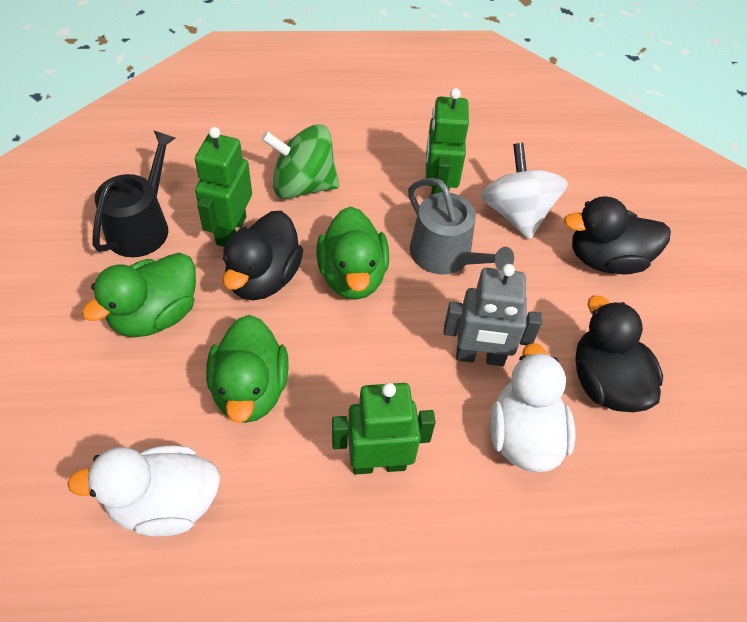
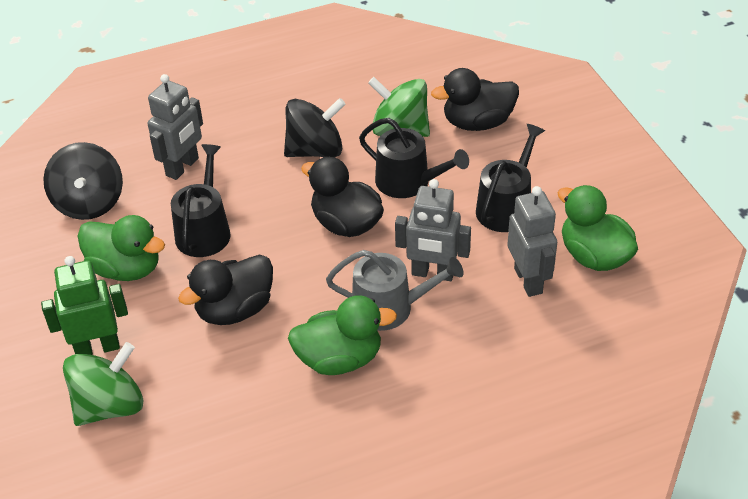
black spinning top: none = 0 -> [43,142,123,220] [284,98,346,157] = 2
black watering can: [93,131,176,257] = 1 -> [171,144,231,257] [359,118,469,198] [476,124,545,232] = 3
green robot: [195,127,252,247] [332,383,436,475] [426,88,469,195] = 3 -> [41,256,128,355] = 1
green spinning top: [261,124,339,199] = 1 -> [63,342,143,426] [368,77,430,137] = 2
grey robot: [443,264,542,366] = 1 -> [147,74,203,180] [395,179,471,281] [507,186,557,297] = 3
white duck: [67,445,220,537] [490,343,576,473] = 2 -> none = 0
white spinning top: [481,143,568,239] = 1 -> none = 0

